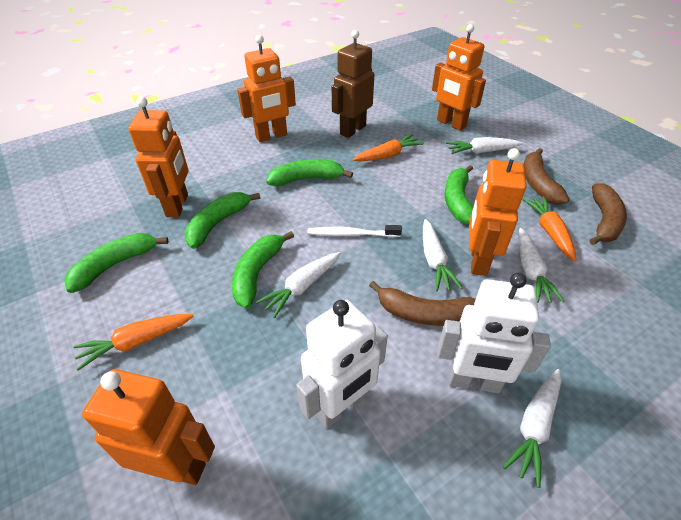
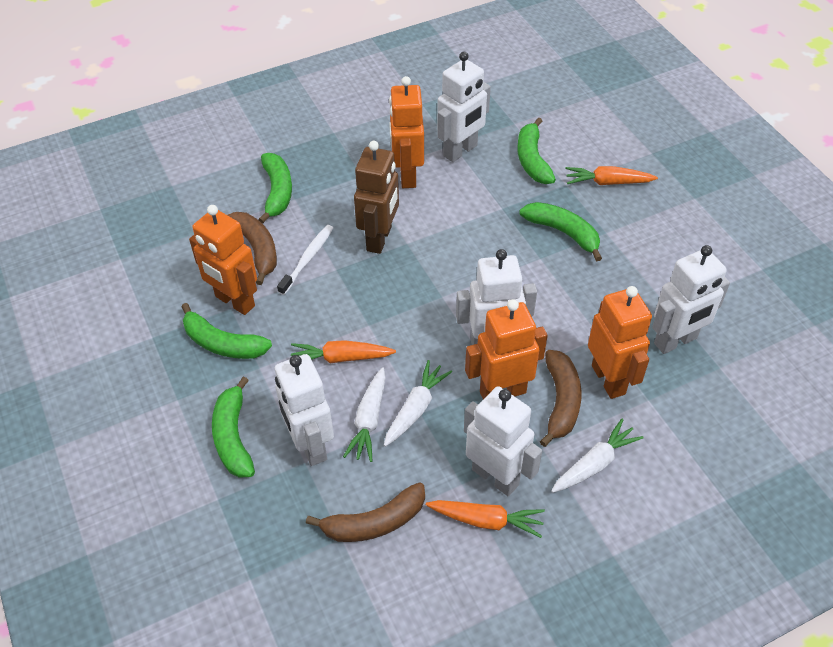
orange robot: [82,369,215,485] [128,97,188,217] [237,35,296,142] [432,24,486,131] [469,148,527,276] = 5 -> [189,205,257,315] [389,76,424,188] [465,299,548,399] [588,286,652,399] = 4
white carrot: [256,252,341,318] [423,219,462,292] [446,137,523,154] [503,369,561,488] [518,228,564,303] = 5 -> [343,367,386,462] [384,360,452,447] [551,419,644,493] = 3
white robot: [296,300,388,428] [437,273,551,393] = 2 -> [275,354,334,466] [437,52,491,162] [456,249,537,345] [464,386,542,496] [652,245,730,354] = 5

